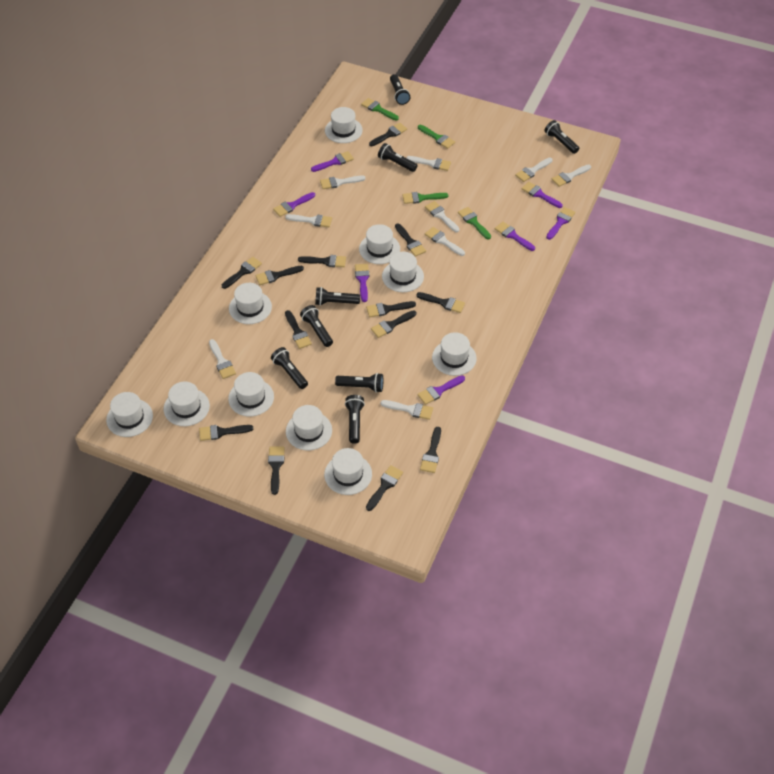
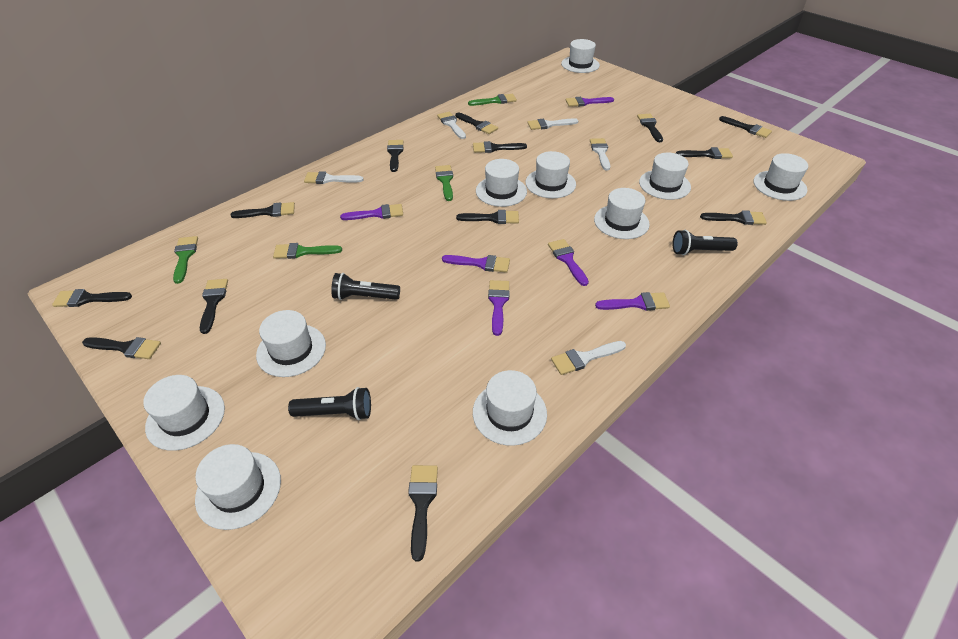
black flashlight: [271,347,308,389] [300,305,333,347] [315,287,360,306] [335,373,383,393] [345,395,365,444] [378,143,417,172] [390,74,410,105] [545,120,579,154] = 8 -> [288,387,371,420] [331,273,400,300] [673,230,738,255] = 3
purple brush: [273,192,315,217] [311,151,354,172] [355,264,370,302] [418,375,465,405] [495,222,535,251] [521,182,563,208] [546,207,575,240] = 7 -> [340,204,403,220] [442,255,510,273] [488,280,510,336] [548,239,589,286] [566,97,614,107] [595,292,670,311] = 6
white brush: [209,339,236,379] [285,214,332,227] [320,176,366,189] [380,400,433,420] [407,156,451,171] [425,201,460,232] [425,227,465,256] [515,158,553,182] [552,164,591,187] = 9 -> [304,171,364,184] [437,112,466,139] [527,118,578,130] [551,341,626,375] [590,138,610,170] = 5

